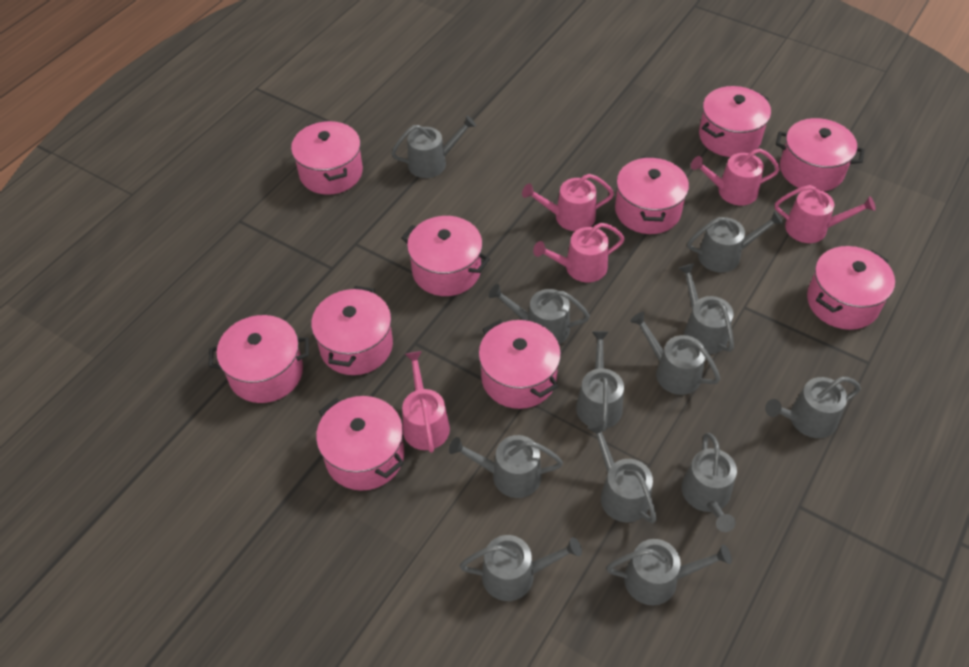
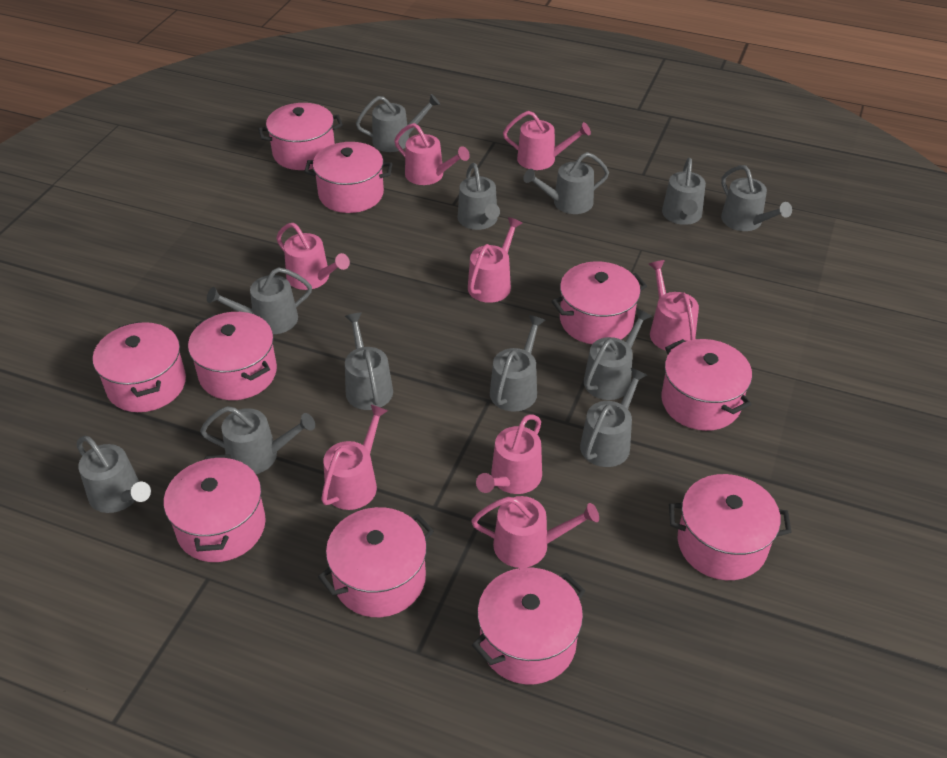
pink watering can: [402,351,450,453] [522,174,614,231] [533,223,625,282] [691,148,780,206] [775,185,876,243] = 5 -> [276,223,350,290] [321,405,388,510] [394,123,470,185] [468,217,522,303] [471,496,599,568] [476,414,542,494] [503,111,591,170] [649,260,699,351] = 8

